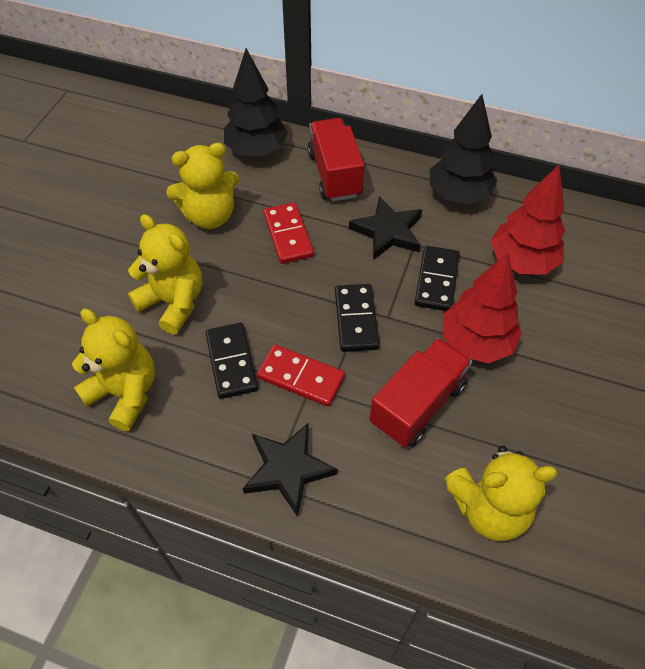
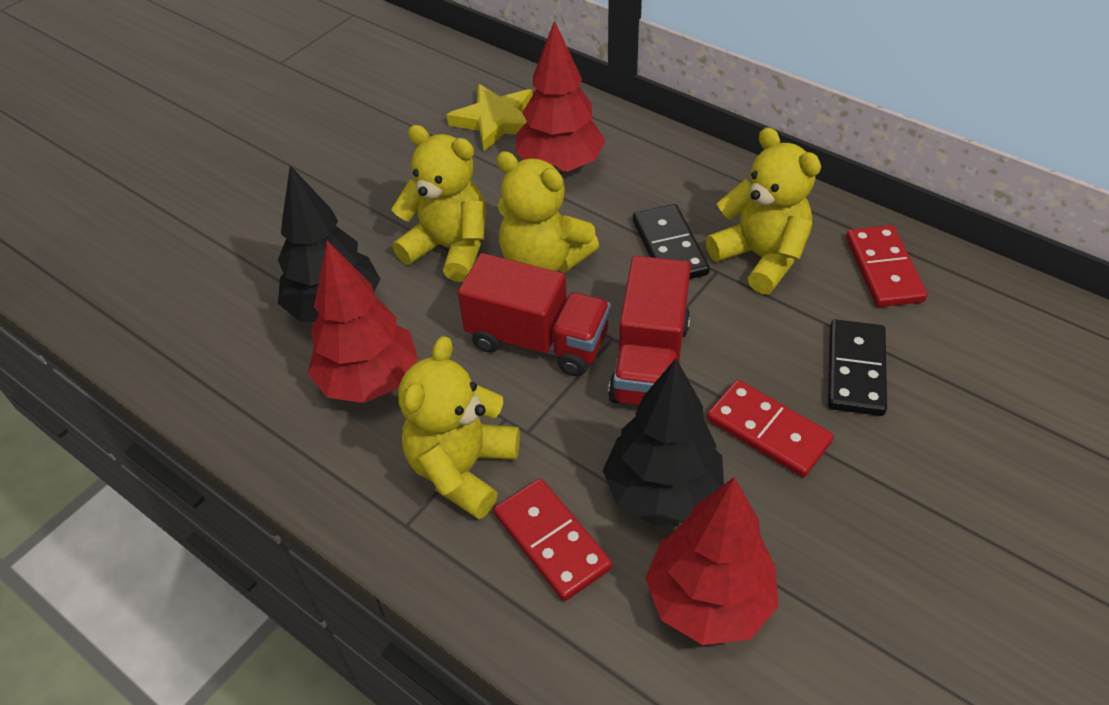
black domino: [206,323,258,399] [335,284,380,352] [415,246,460,311] = 3 -> [633,204,710,279] [828,319,887,416] = 2
black star: [243,423,338,517] [349,196,422,260] = 2 -> none = 0
red domino: [257,344,345,407] [263,202,314,264] = 2 -> [494,478,612,601] [707,380,834,477] [846,225,927,307] = 3
red tree: [443,252,522,363] [491,165,565,275] = 2 -> [308,241,418,403] [516,20,605,173] [645,477,779,645] = 3
yellow star: none = 0 -> [447,84,533,151] = 1

